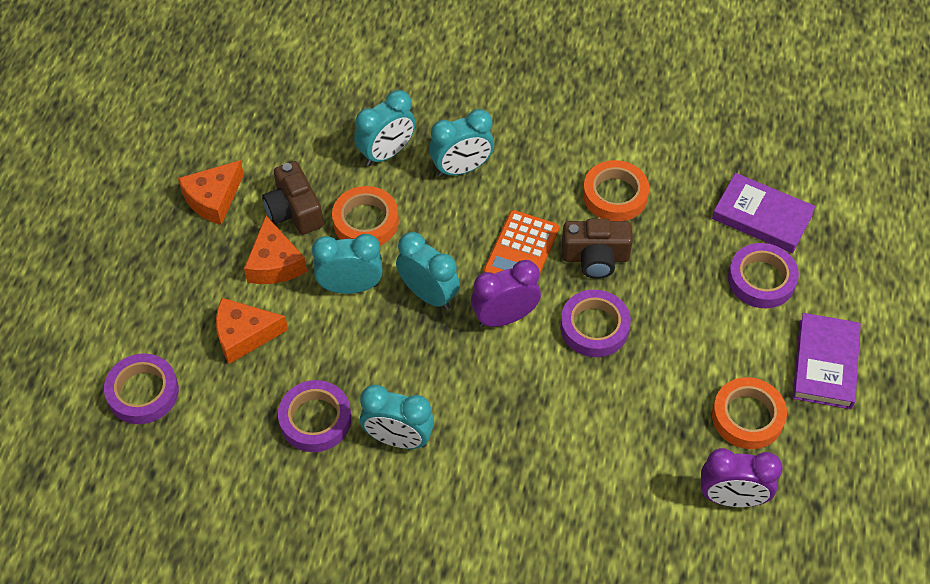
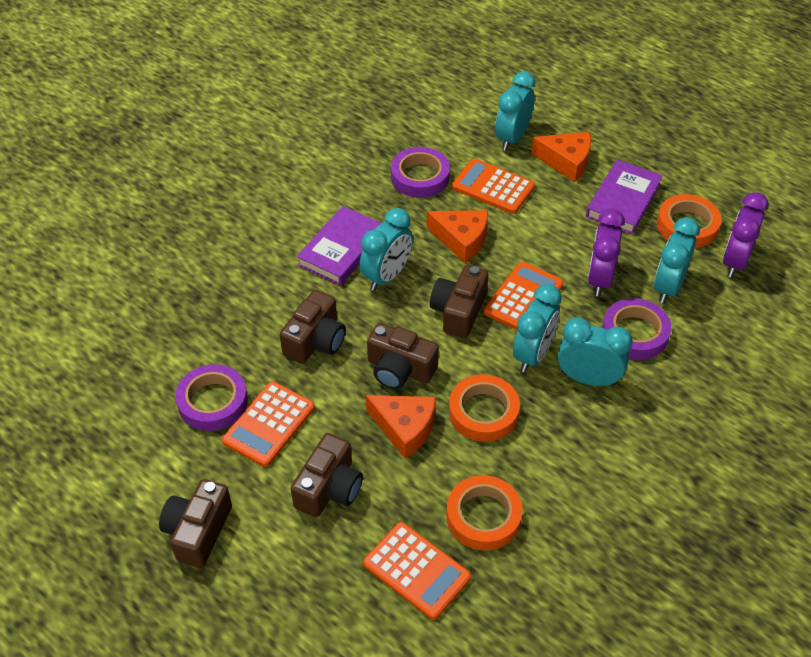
brown camera: [262,161,323,235] [562,219,633,279] = 2 -> [159,479,232,568] [280,290,346,364] [291,433,363,517] [367,323,439,390] [430,265,488,338] = 5
orange calculator: [484,210,559,274] = 1 -> [222,381,315,467] [363,522,471,620] [452,158,535,214] [484,262,564,330] = 4
purple tape: [104,353,179,424] [278,380,351,452] [560,290,631,357] [728,243,799,308] = 4 -> [175,364,248,431] [391,147,450,198] [602,298,671,360] = 3

